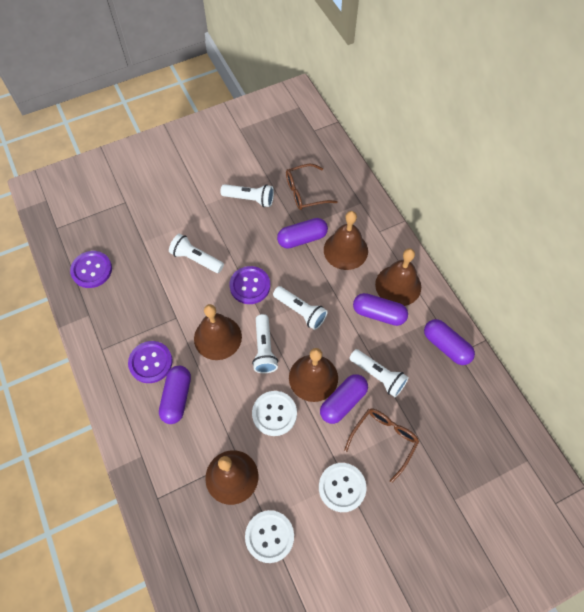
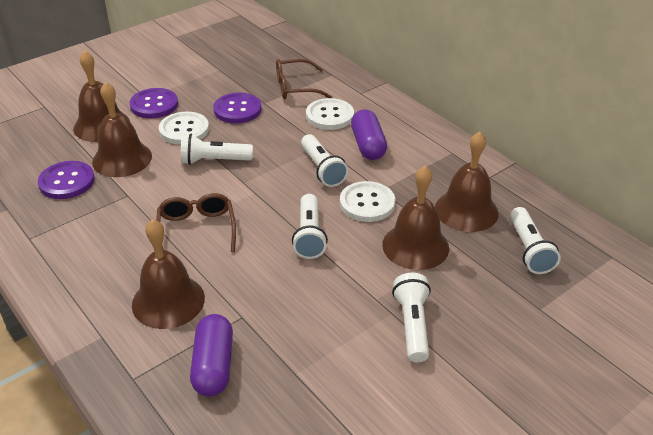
purple capsule: [159,366,191,424] [277,218,328,249] [320,374,368,424] [353,293,408,326] [424,319,475,365] = 5 -> [190,314,233,397] [351,109,387,160] = 2

